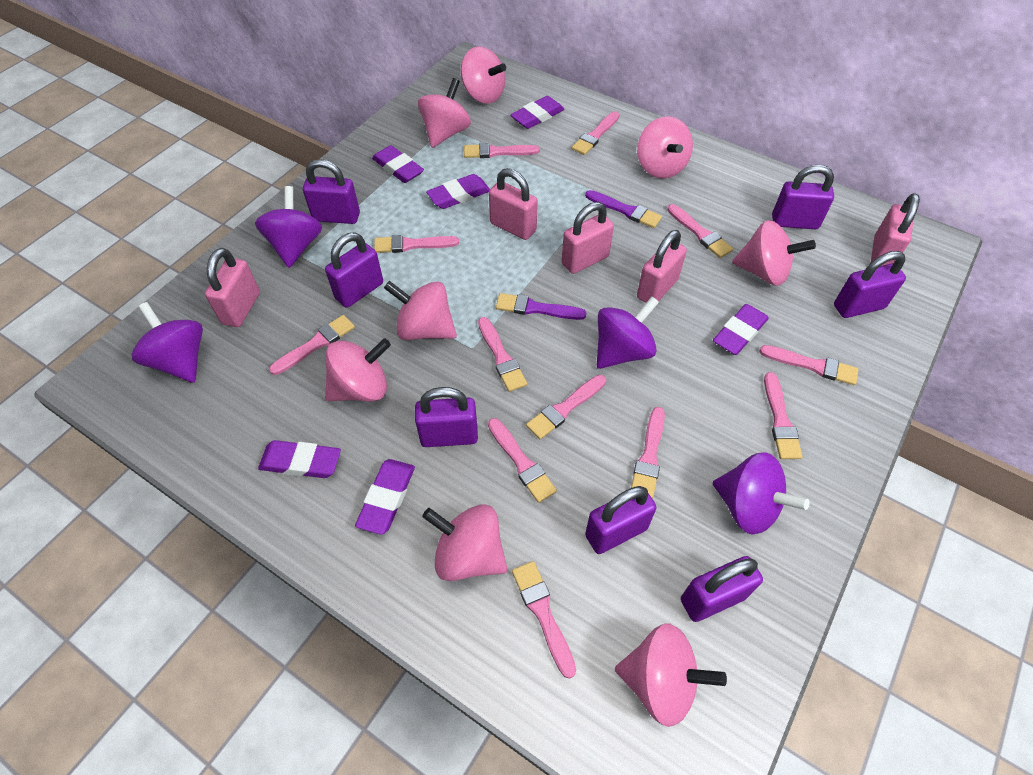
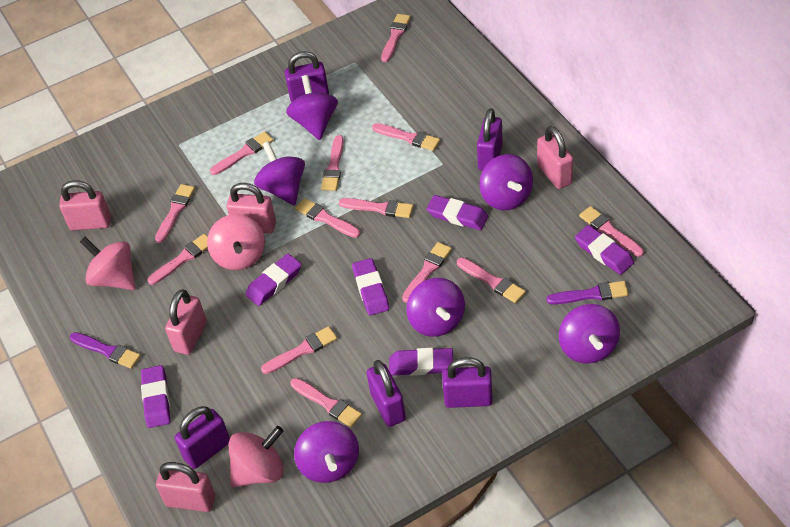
pink brush: [269,315,355,375] [374,235,459,253] [464,143,540,158] [478,317,527,392] [488,418,557,503] [512,561,576,679] [526,375,606,439] [572,111,619,155] [631,407,665,498] [667,204,733,258] [759,345,859,385] [764,372,803,459] = 12 -> [148,234,208,285] [155,184,195,243] [210,131,274,175] [261,326,337,374] [290,378,362,427] [295,198,360,238] [321,135,344,191] [339,198,413,218] [372,123,440,151] [381,14,411,62] [402,242,452,303] [457,258,526,303] [579,206,644,257] = 13
pink spinning top: [325,338,391,402] [384,281,457,340] [418,78,471,148] [422,504,508,581] [461,46,506,104] [615,624,727,727] [637,117,693,178] [732,220,816,286] = 8 -> [80,237,136,290] [207,214,265,270] [228,426,284,488] = 3
purple padlock: [303,159,360,224] [325,233,383,308] [415,387,478,447] [585,486,657,554] [681,556,763,622] [772,165,834,229] [834,251,906,318] = 7 -> [175,406,230,469] [285,51,329,103] [367,360,406,427] [442,357,493,408] [477,108,503,171] = 5
purple spinning top: [131,302,203,383] [255,186,322,268] [597,296,659,369] [713,452,810,534] = 4 -> [254,141,305,206] [286,75,338,140] [294,421,359,483] [406,278,465,337] [480,154,533,210] [559,304,620,364] = 6

